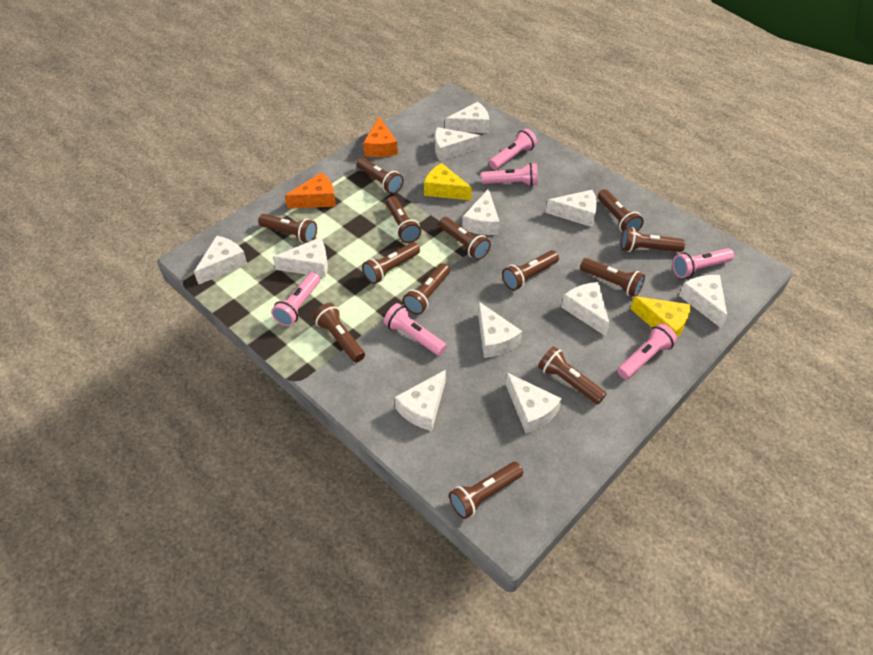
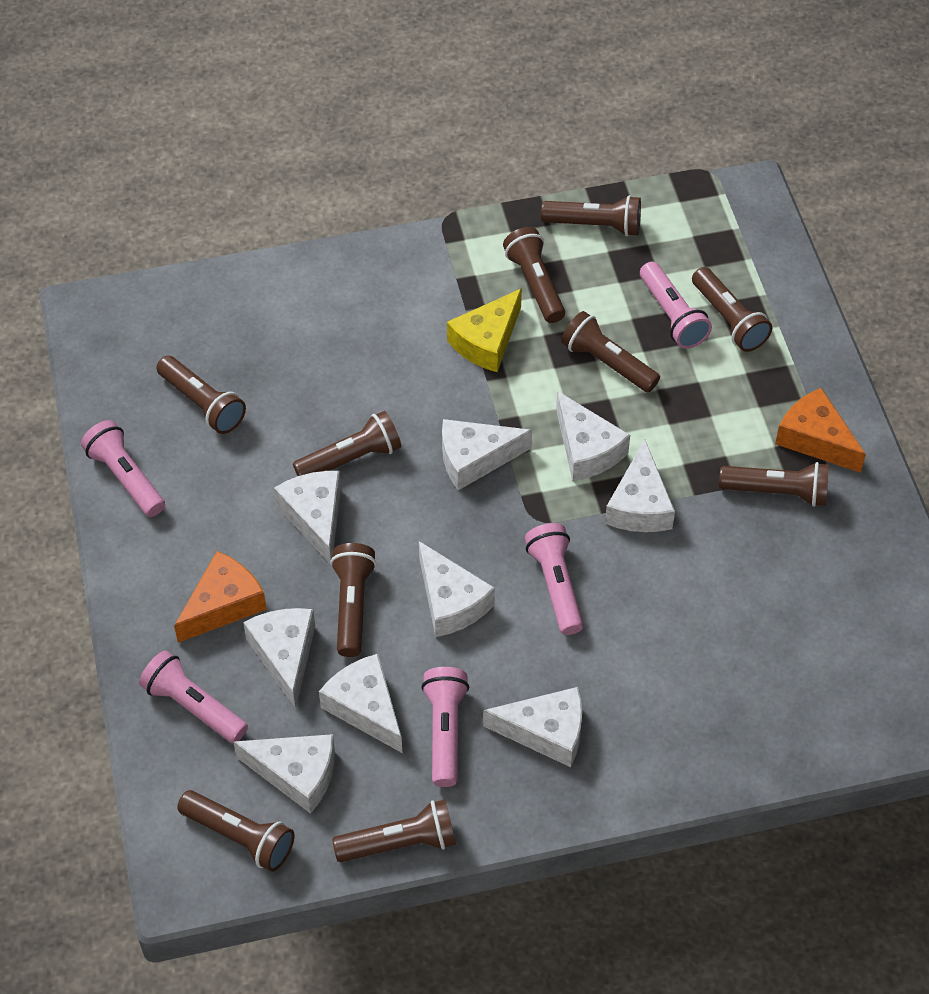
brown flashlight: [258,214,317,243] [313,303,365,362] [356,157,404,194] [362,242,420,284] [386,196,421,243] [403,263,450,315] [439,217,491,260] [449,462,523,519] [502,250,559,291] [538,346,607,404] [580,258,645,297] [598,189,644,232] [621,227,685,252] = 13 -> [157,356,246,434] [177,790,294,872] [293,411,401,476] [330,543,376,657] [332,800,456,862] [503,227,565,323] [541,195,641,236] [561,311,660,393] [692,267,772,352] [719,462,829,507] = 10
pink flashlight: [271,272,320,326] [383,303,447,356] [481,163,538,186] [489,129,537,170] [617,323,677,379] [672,248,734,278] = 6 -> [81,420,165,517] [139,650,248,743] [421,667,469,787] [525,523,583,635] [640,262,712,349] = 5
white cheese: [194,236,247,285] [273,238,328,277] [395,370,446,431] [435,127,480,161] [445,102,489,133] [462,189,500,235] [478,302,522,358] [506,373,562,433] [545,190,597,227] [561,282,610,336] [679,275,728,329] = 11 -> [233,734,335,814] [243,608,315,709] [274,471,341,564] [319,654,402,753] [419,541,495,637] [442,419,532,490] [483,687,582,767] [556,391,630,481] [605,439,675,532] = 9
yellow cheese: [424,163,472,200] [630,296,691,338] = 2 -> [447,288,522,372] = 1

